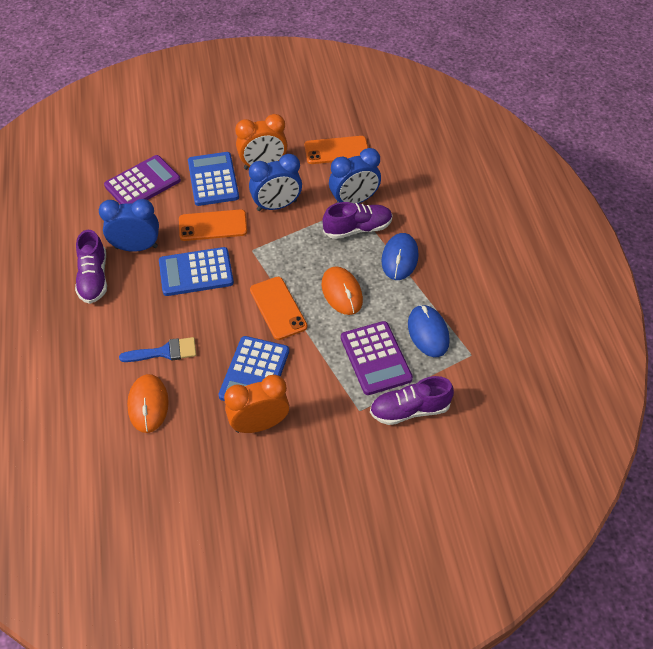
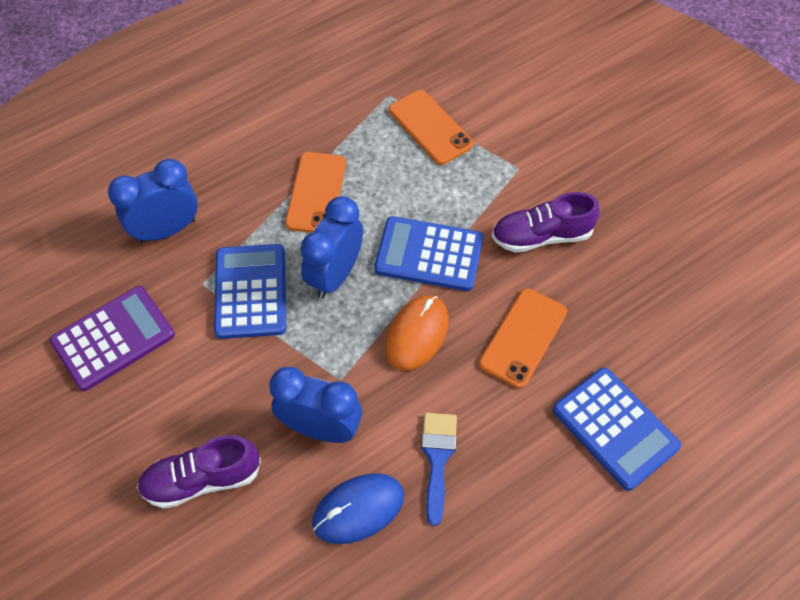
blue mouse: [381,233,419,280] [408,305,450,357] = 2 -> [312,473,404,544] = 1
orange clock: [224,375,289,433] [235,114,288,170] = 2 -> none = 0
orange mouse: [127,374,169,433] [321,266,363,315] = 2 -> [385,295,449,371] = 1
purple calculator: [104,155,181,204] [341,321,413,395] = 2 -> [50,286,175,391] = 1
purple shoe: [75,230,107,304] [322,202,393,239] [370,376,454,425] = 3 -> [137,435,261,509] [492,192,600,253] = 2

